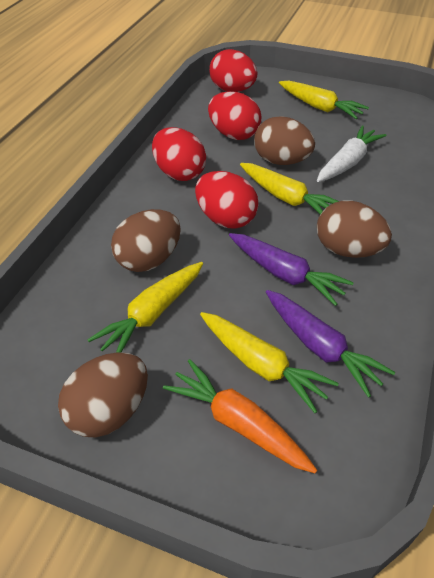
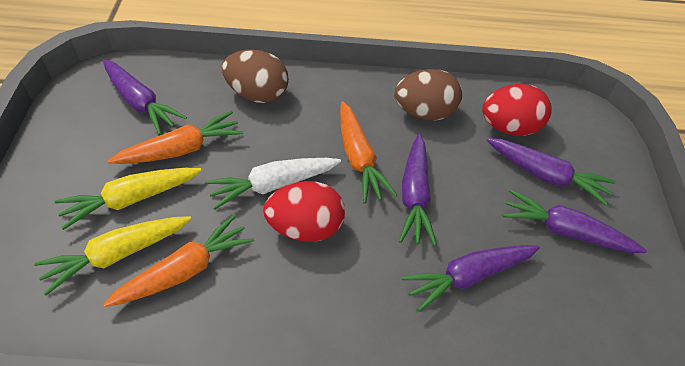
brown egg: [58,352,148,437] [111,209,181,272] [254,116,315,165] [317,200,392,258] = 4 -> [222,50,289,103] [394,69,462,121] = 2
orange carrot: [163,359,317,473] = 1 -> [103,214,254,307] [108,111,243,164] [340,101,397,203] = 3
purple carrot: [229,233,354,306] [266,290,395,398] = 2 -> [103,59,187,135] [399,134,437,246] [402,245,540,312] [486,138,616,206] [503,189,647,253] = 5
red egg: [152,127,206,181] [195,171,259,229] [208,91,262,140] [209,49,257,92] = 4 -> [263,181,345,242] [482,84,552,136] = 2
yellow carrot: [88,262,203,353] [200,312,339,413] [240,163,339,214] [279,81,369,119] = 4 -> [34,216,191,295] [55,168,202,230] = 2

